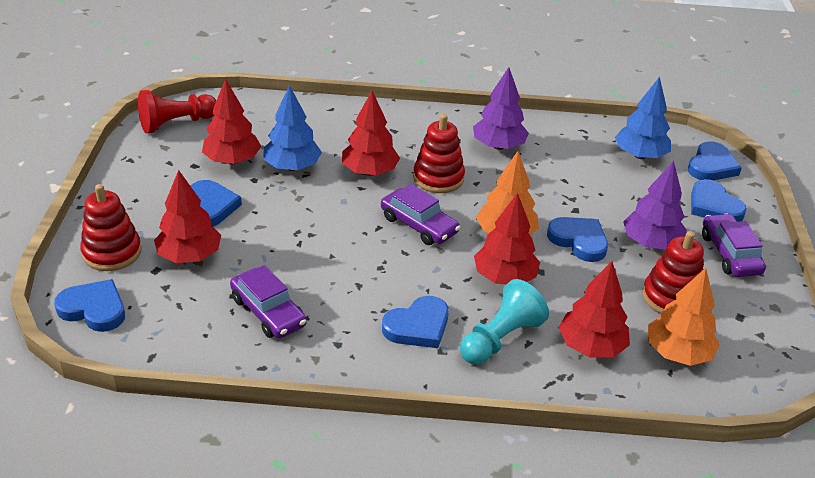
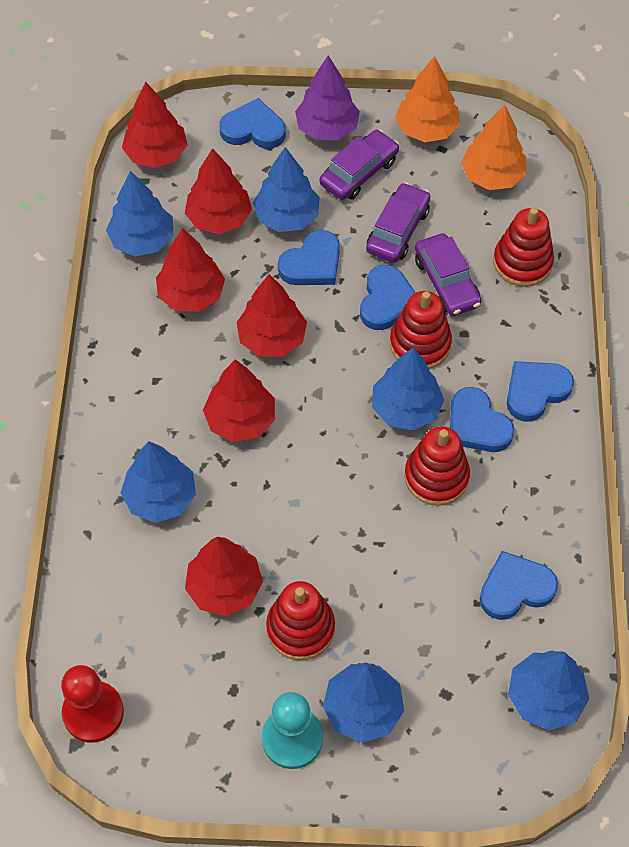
blue tree: [263,85,322,171] [615,77,671,159] = 2 -> [106,171,173,256] [121,441,196,523] [253,147,320,232] [323,662,404,743] [372,348,444,431] [508,651,589,730] = 6
purple tree: [473,67,529,150] [623,161,687,250] = 2 -> [295,55,360,140] = 1
red stacking toy: [80,184,141,271] [413,114,465,193] [642,231,704,314] = 3 -> [266,581,335,660] [390,291,452,369] [404,426,470,506] [493,207,554,287] = 4
red tree: [154,170,221,263] [202,79,261,165] [342,91,400,176] [474,193,540,285] [558,261,630,357] = 5 -> [122,82,188,168] [156,228,225,312] [185,148,252,234] [185,537,263,616] [203,359,275,442] [236,274,307,357] = 6

